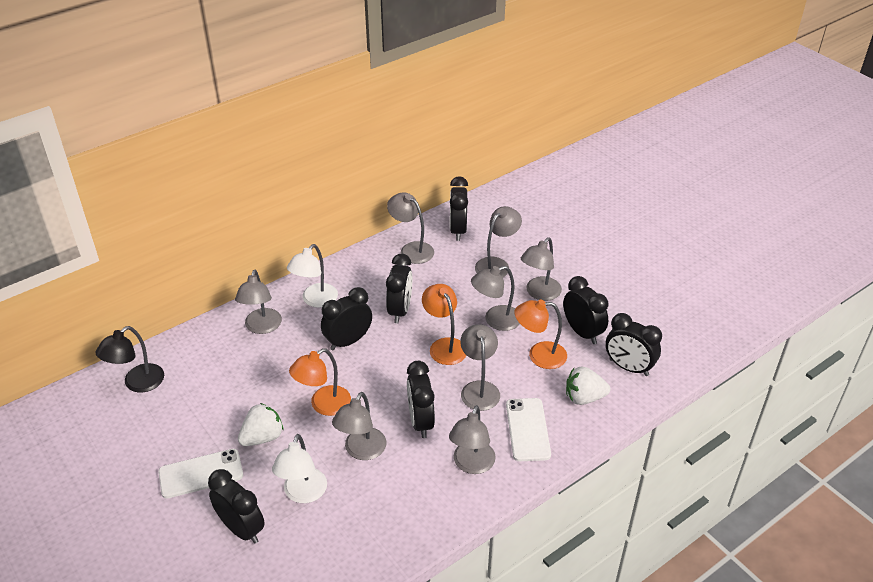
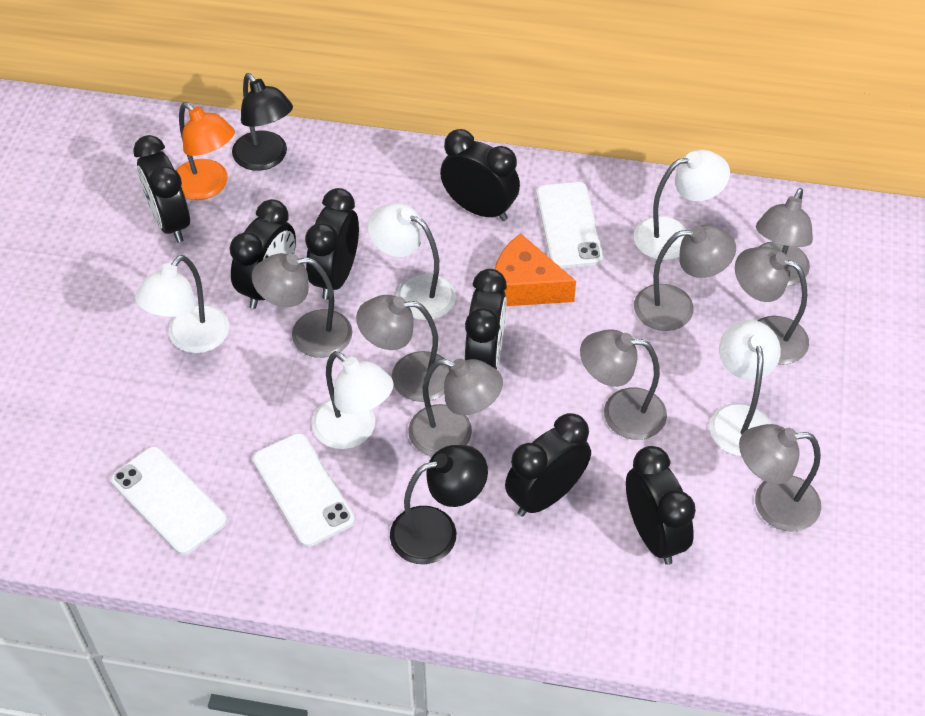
black lamp: [95,326,164,393] = 1 -> [232,73,293,171] [390,445,488,564] = 2
orange cheese: none = 0 -> [495,233,576,306] = 1
orange lamp: [289,348,351,416] [422,284,467,365] [514,299,567,369] = 3 -> [176,102,235,200] = 1
white lamp: [272,434,327,503] [287,244,338,308] = 2 -> [135,255,229,353] [312,351,394,449] [368,203,456,320] [634,149,730,260] [710,320,781,456] = 5
white phone: [158,449,243,499] [506,398,551,461] = 2 -> [111,446,227,555] [253,433,355,547] [536,182,603,268] = 3
white strawberry: [238,403,284,446] [566,366,610,405] = 2 -> none = 0

